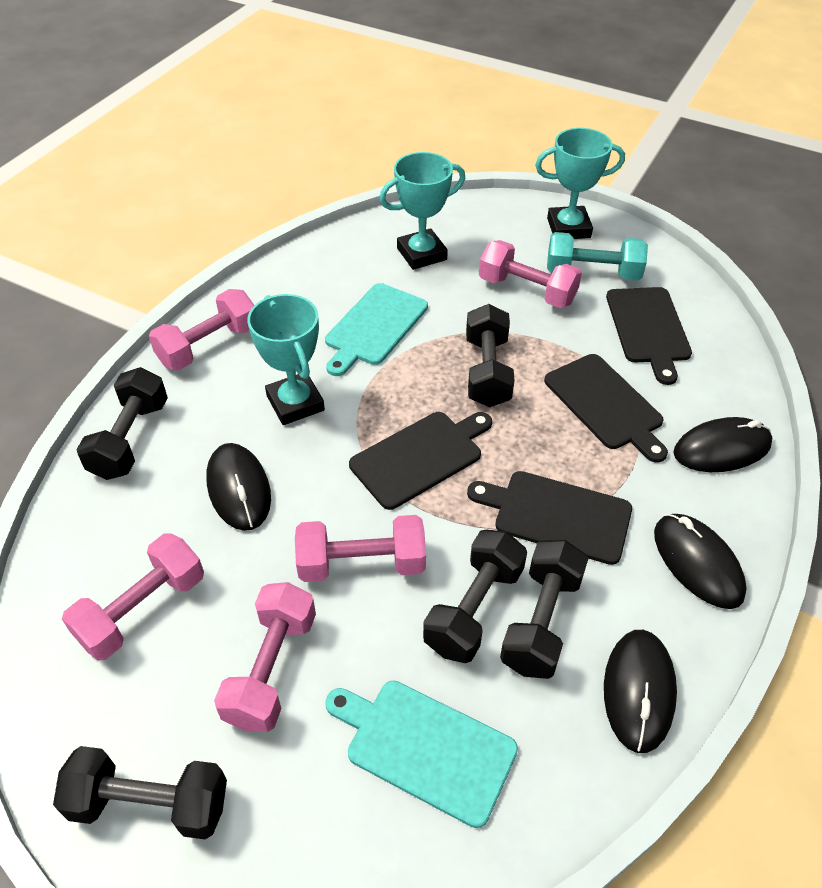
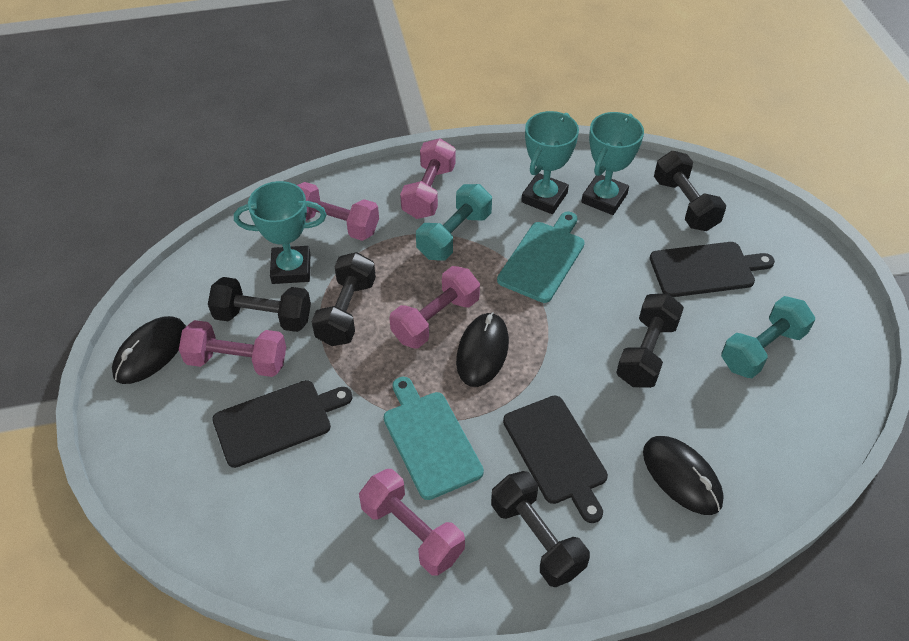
black cutting board: [349,412,492,510] [467,471,632,565] [544,354,668,463] [606,287,692,385] = 4 -> [212,380,353,468] [503,395,608,523] [650,242,775,297] = 3
black mouse: [206,443,271,531] [604,630,677,753] [654,514,747,609] [673,417,772,472] = 4 -> [112,316,186,384] [456,312,509,387] [643,436,724,515] = 3
turquoise dumbbell: [547,232,648,281] = 1 -> [416,184,492,261] [721,296,815,378] = 2

